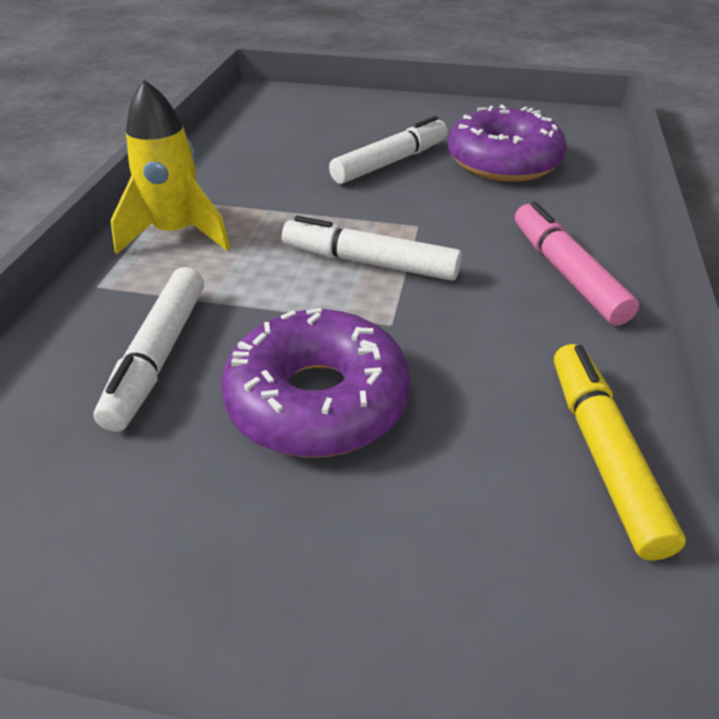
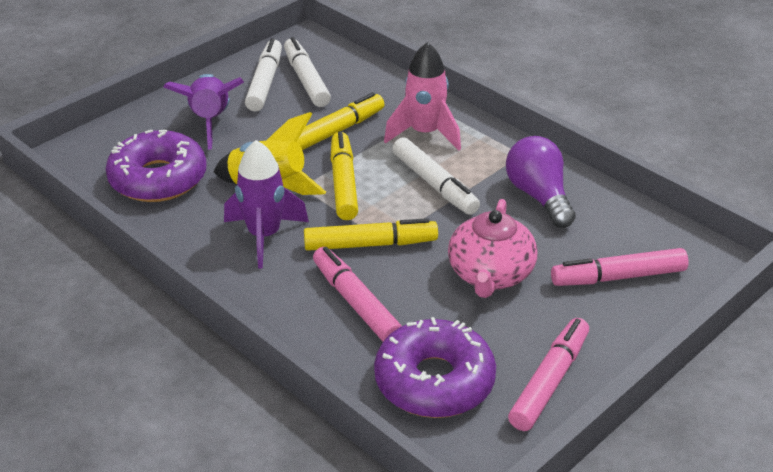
pink marker: [515,201,639,326] = 1 -> [313,247,402,342] [508,318,589,431] [551,248,689,286] = 3
pink rocket: none = 0 -> [384,42,461,151] = 1
pink teapot: none = 0 -> [448,199,537,298] = 1
purple light bulb: none = 0 -> [506,136,576,228] = 1
purple rocket: none = 0 -> [164,74,244,150] [224,140,309,269] = 2
yellow marker: [554,344,686,560] = 1 -> [297,92,385,150] [304,218,438,251] [331,131,358,220] = 3

